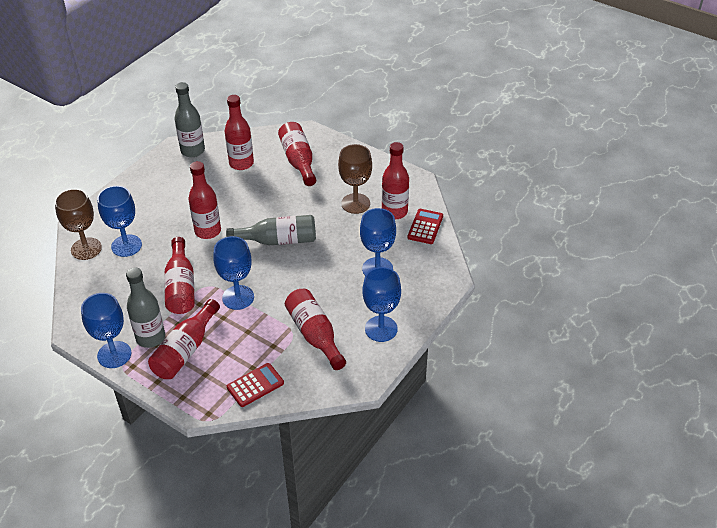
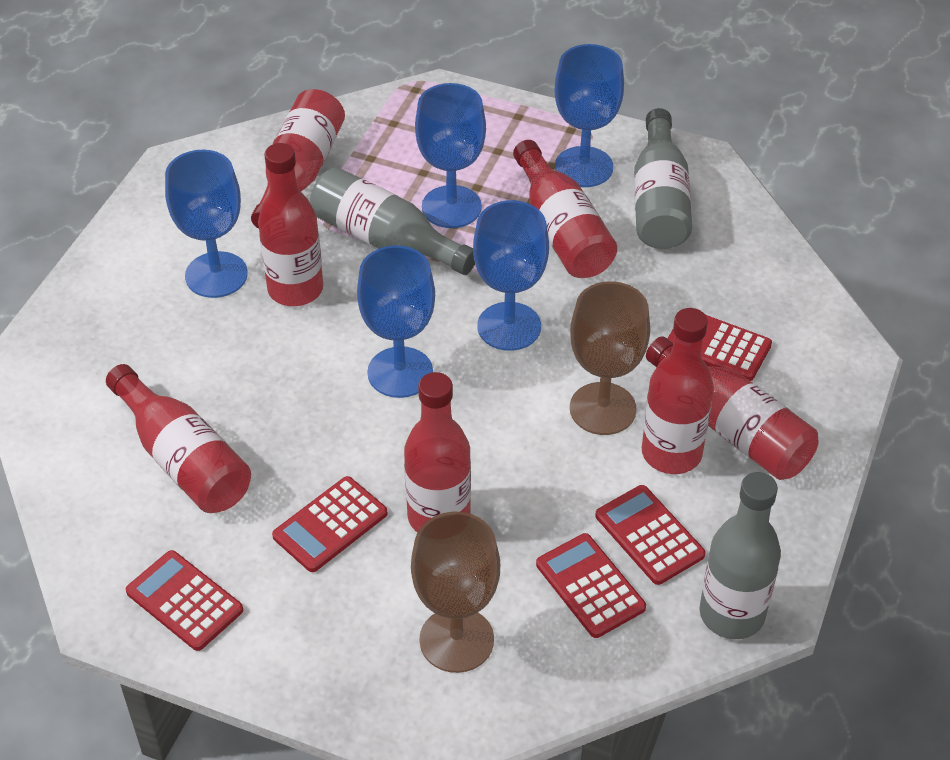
red calculator: [227,363,284,407] [408,209,443,244] = 2 -> [126,550,243,651] [272,476,388,572] [536,533,646,638] [595,485,706,585] [667,315,772,381] = 5

